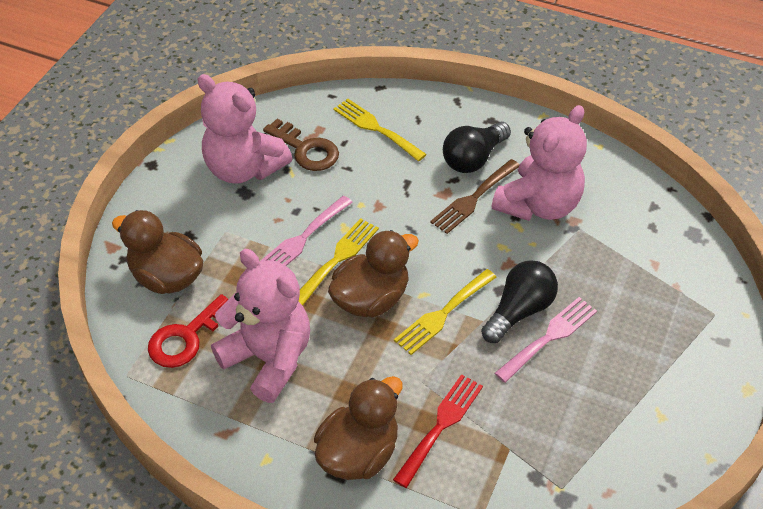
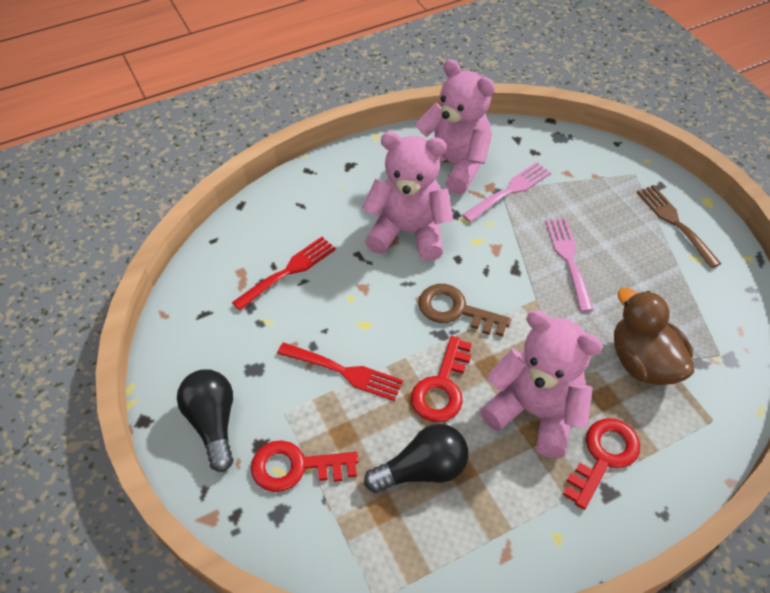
brown duck: [112,210,203,294] [314,376,402,480] [328,230,419,317] = 3 -> [614,288,694,385] = 1
red fork: [393,374,483,488] = 1 -> [232,237,336,311] [277,342,403,401] = 2
red key: [148,294,228,368] = 1 -> [251,440,359,492] [411,336,472,422] [563,418,640,510] = 3
yellow fork: [299,218,379,306] [334,99,427,161] [394,269,496,355] = 3 -> none = 0

